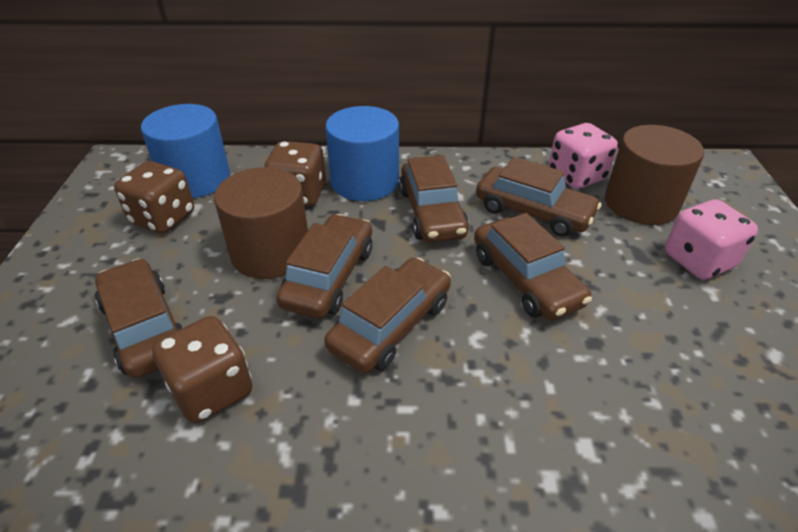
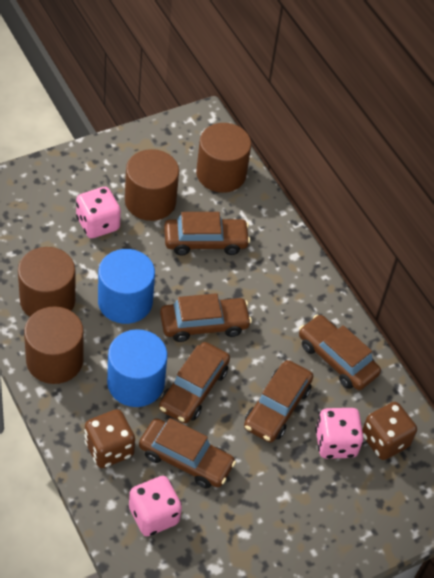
brown cylinder: [214,167,308,279] [605,125,704,225] = 2 -> [18,247,76,317] [24,307,84,384] [125,149,179,221] [196,123,251,193] = 4
brown dice: [114,161,194,234] [152,316,252,423] [264,141,326,207] = 3 -> [84,409,135,468] [362,402,417,460] = 2
pink dice: [549,123,618,189] [665,199,758,280] = 2 -> [76,187,121,238] [129,476,182,536] [315,408,363,459] = 3

